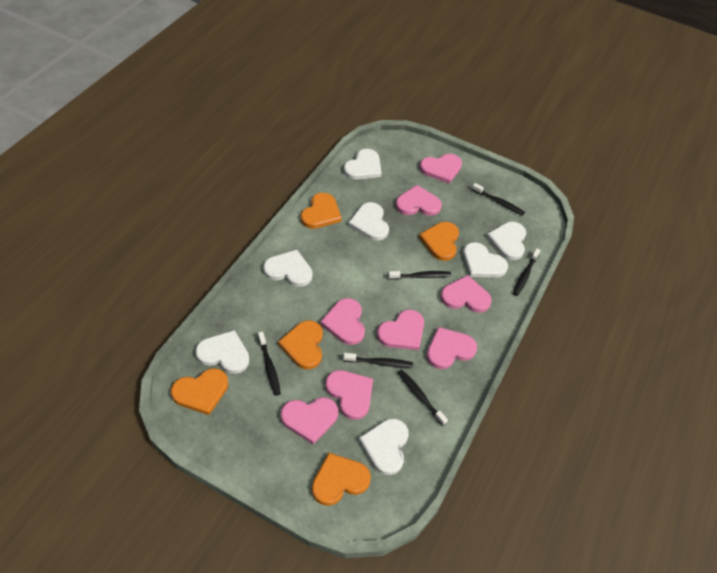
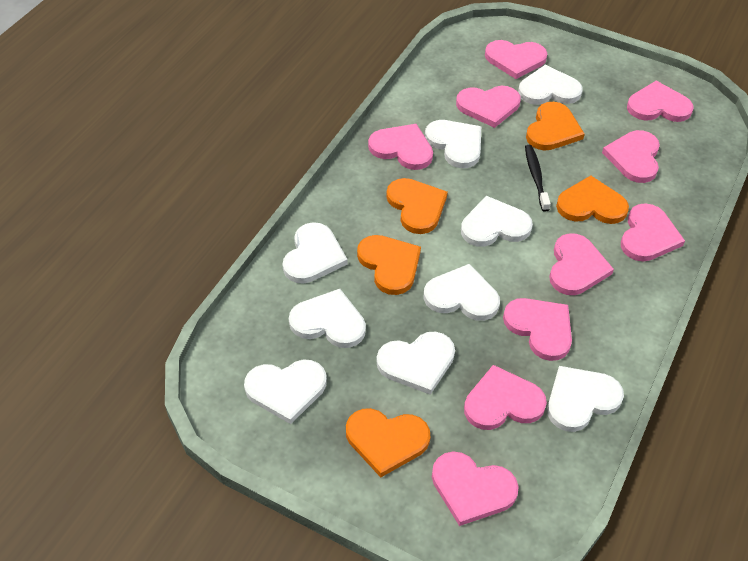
black toothbrush: [258,332,281,396] [343,353,413,368] [388,271,451,280] [397,370,448,426] [472,183,525,216] [513,248,541,296] = 6 -> [525,145,551,212] = 1
pink heart: [281,397,338,444] [320,298,365,345] [325,370,373,420] [377,310,424,350] [395,185,442,216] [419,154,462,184] [426,327,477,369] [440,275,492,313] = 8 -> [368,124,433,170] [432,451,519,526] [456,86,521,128] [464,365,547,430] [485,40,547,79] [503,298,572,361] [549,233,614,295] [602,130,660,183] [621,203,685,262] [627,81,693,122] = 10
white heart: [195,330,250,374] [263,250,313,287] [344,149,382,180] [348,202,389,241] [359,418,409,475] [463,242,508,278] [486,222,526,260] = 7 -> [244,359,327,424] [283,222,348,284] [289,289,366,348] [376,332,455,395] [424,264,500,321] [425,120,481,168] [461,196,533,247] [518,65,583,105] [547,366,624,432] = 9

